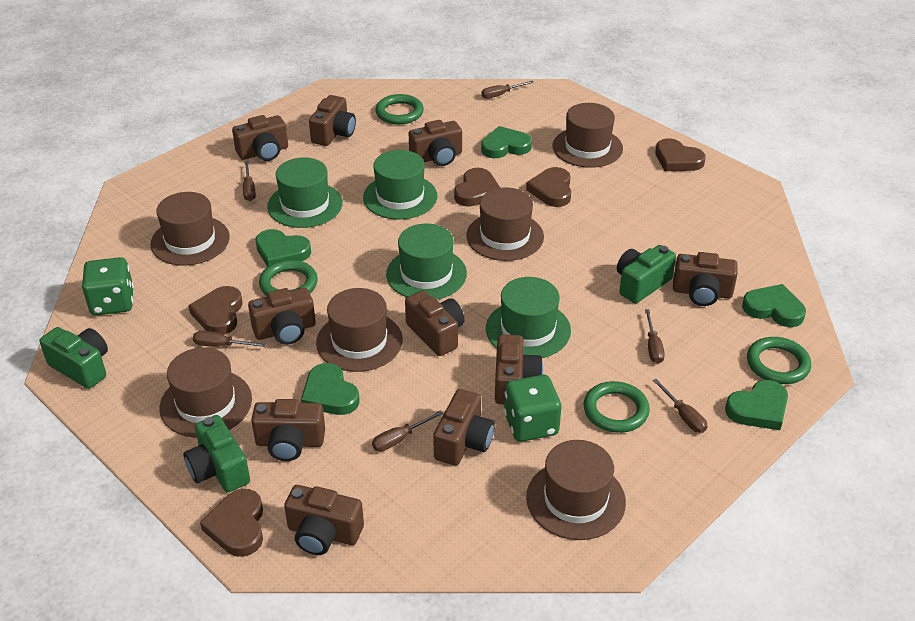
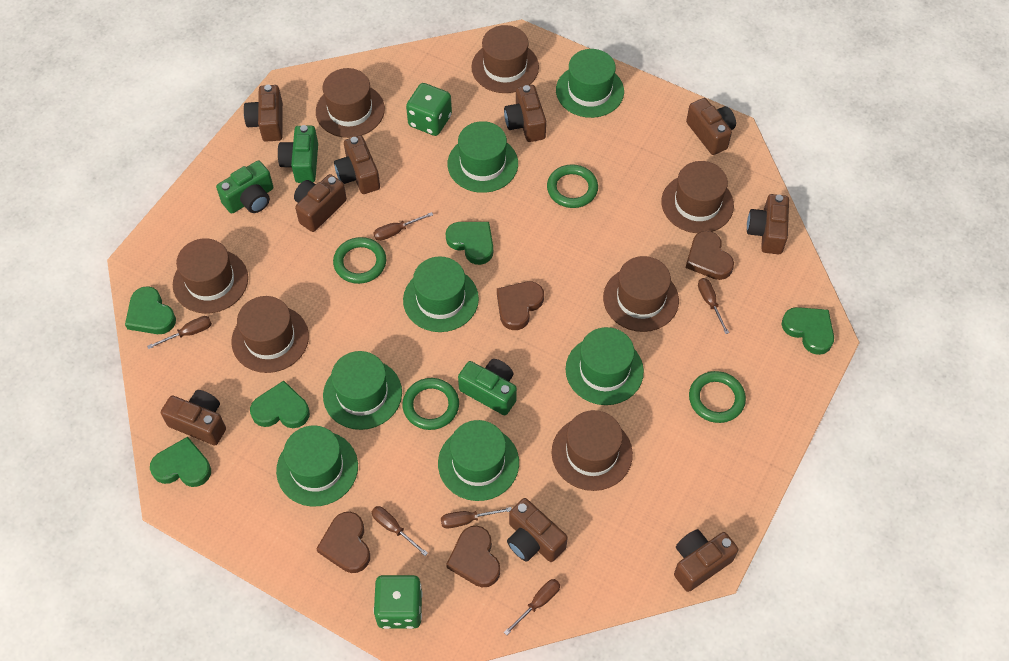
brown camera: [232,115,288,161] [248,288,316,345] [251,399,325,461] [284,485,364,555] [309,95,356,146] [405,291,465,356] [409,120,462,166] [433,389,495,466] [495,334,543,404] [673,252,738,306] = 10 -> [161,390,226,445] [244,85,283,142] [294,174,347,232] [334,135,380,194] [504,85,546,142] [507,498,568,562] [674,529,738,592] [686,98,736,155] [747,194,789,254] = 9
brown hat: [150,192,230,266] [159,348,252,438] [316,288,403,372] [466,187,544,261] [526,440,626,540] [553,103,623,168] = 6 -> [173,238,248,313] [231,296,309,373] [316,68,385,138] [471,25,539,93] [552,410,633,491] [603,256,679,332] [661,161,734,233] = 7
brown heart: [188,286,243,335] [200,489,263,557] [454,168,500,206] [526,167,571,207] [655,138,706,171] = 5 -> [316,512,370,573] [446,526,500,588] [497,282,544,330] [685,231,734,280] = 4
green hat: [267,157,343,228] [363,150,437,220] [386,223,467,300] [486,277,571,358] = 4 -> [276,425,358,507] [323,351,402,430] [403,256,479,332] [438,420,519,501] [447,121,518,193] [556,49,624,118] [565,327,644,405] = 7

